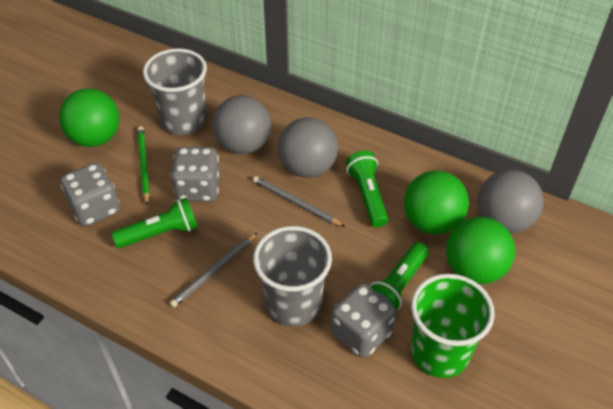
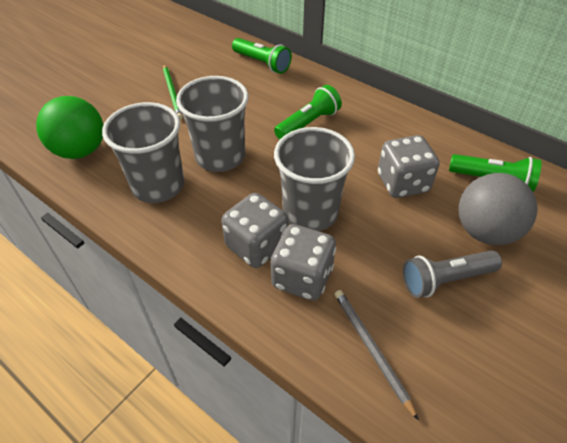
green ball: [59,88,120,147] [404,171,469,234] [446,217,515,284] = 3 -> [36,96,103,159] = 1
green cup: [411,274,495,378] = 1 -> none = 0
grey ball: [212,95,271,154] [278,117,338,178] [477,170,544,233] = 3 -> [459,173,538,245] = 1
grey cup: [143,48,207,135] [253,226,332,327] = 2 -> [102,102,184,203] [176,76,249,172] [274,127,355,231] = 3
grey flashlight: none = 0 -> [403,250,502,298] = 1
grey pencil: [169,232,258,308] [253,176,345,227] = 2 -> [335,290,419,421] = 1

